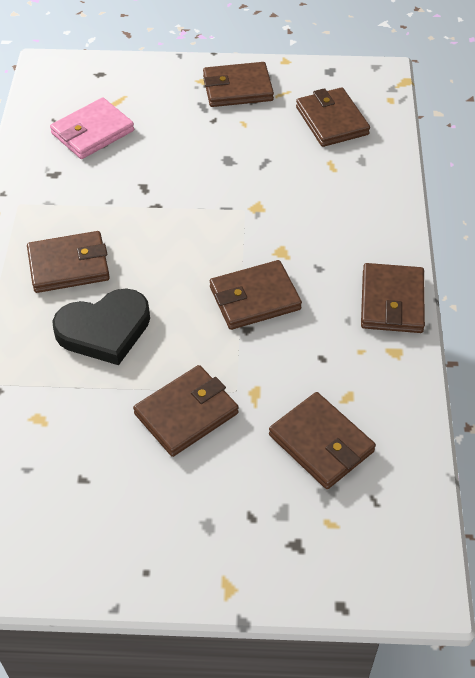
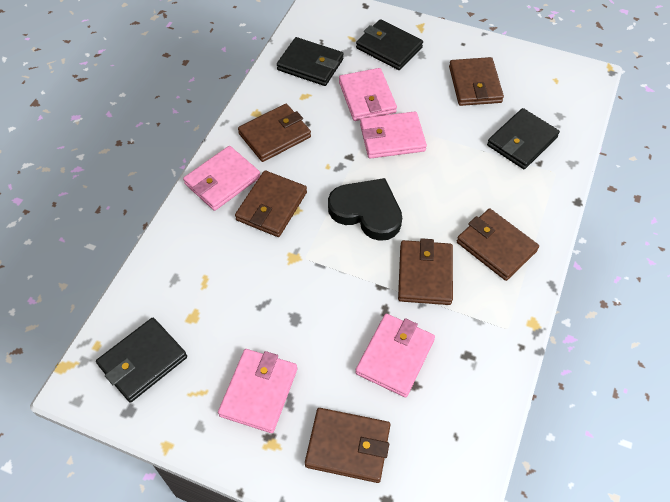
black wallet: none = 0 -> [96,318,187,402] [277,37,344,86] [356,19,423,70] [487,108,560,169] = 4
brown wallet: [27,231,110,293] [133,365,239,457] [203,62,274,107] [210,260,302,330] [269,392,376,489] [296,87,370,147] [361,263,425,333] = 7 -> [235,170,307,237] [238,104,311,162] [305,408,390,483] [398,238,453,305] [449,57,504,106] [457,209,539,281] = 6
pink wallet: [50,98,134,159] = 1 -> [183,146,260,211] [218,349,297,433] [339,68,397,121] [355,314,435,397] [360,111,427,159] = 5

